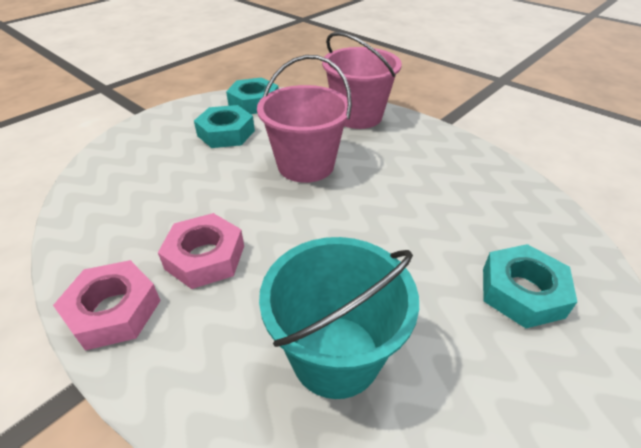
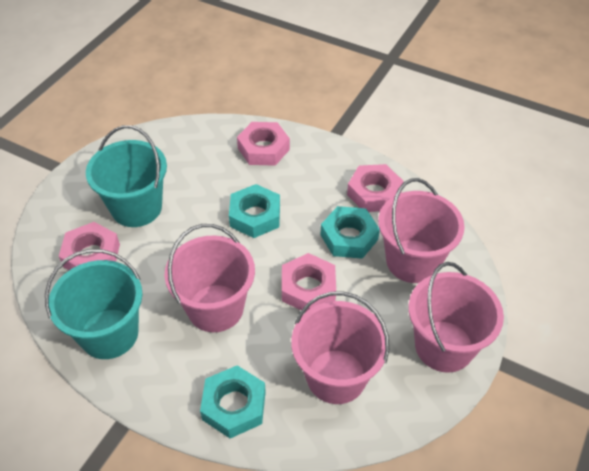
pink bucket: [257,55,352,183] [322,32,402,129] = 2 -> [164,224,255,332] [291,291,389,404] [378,178,465,283] [408,262,504,373] = 4
pink nut: [53,260,161,351] [158,213,244,289] = 2 -> [59,222,120,270] [237,122,290,166] [282,253,336,312] [347,164,403,212] = 4
turquoise bucket: [259,237,419,399] = 1 -> [45,249,142,359] [86,125,167,227] = 2

